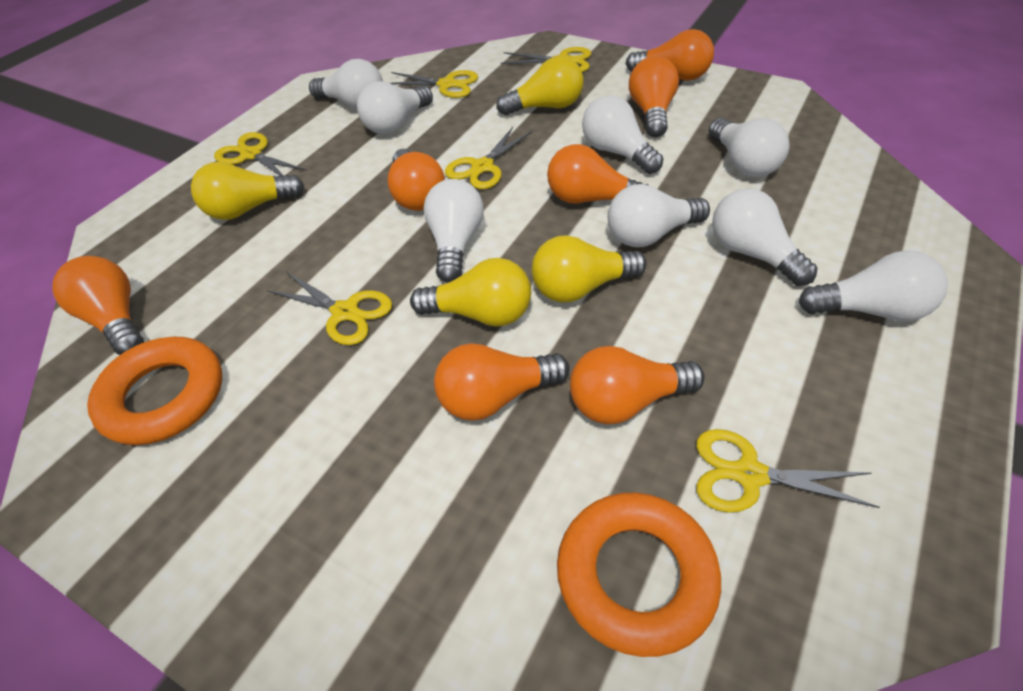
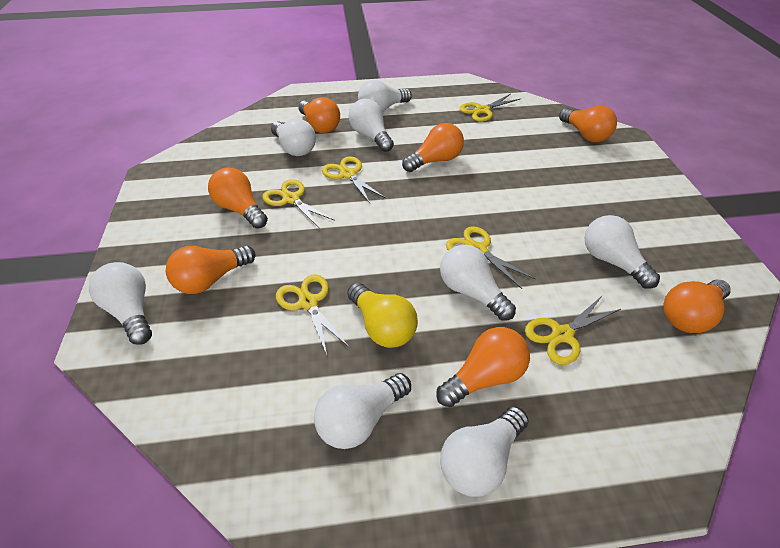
orange ring: [87,337,222,445] [557,493,721,657] = 2 -> none = 0
yellow light bulb: [191,162,304,220] [410,258,531,327] [496,56,584,115] [532,235,647,302] = 4 -> [347,283,418,348] = 1

